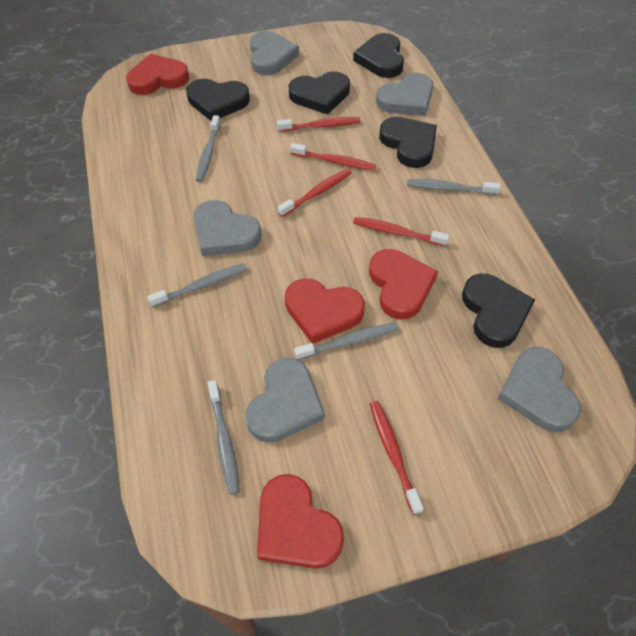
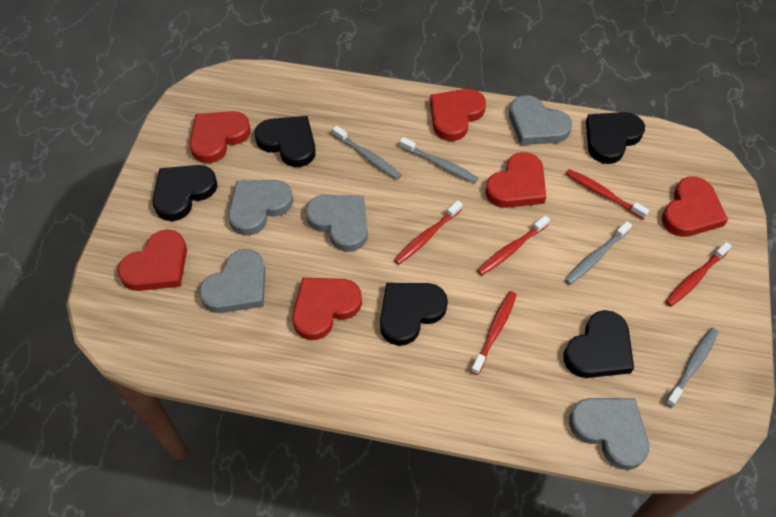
grey toothbrush: [147,263,247,308] [196,115,221,182] [208,380,240,495] [294,323,398,360] [407,179,500,195] = 5 -> [332,126,402,180] [400,137,478,183] [565,221,632,285] [665,328,719,407] = 4
red heart: [126,53,189,95] [257,474,344,569] [285,278,365,344] [369,249,438,320] = 4 -> [118,229,187,291] [190,111,251,163] [292,278,362,340] [430,89,486,141] [485,152,546,208] [662,176,728,237] = 6

